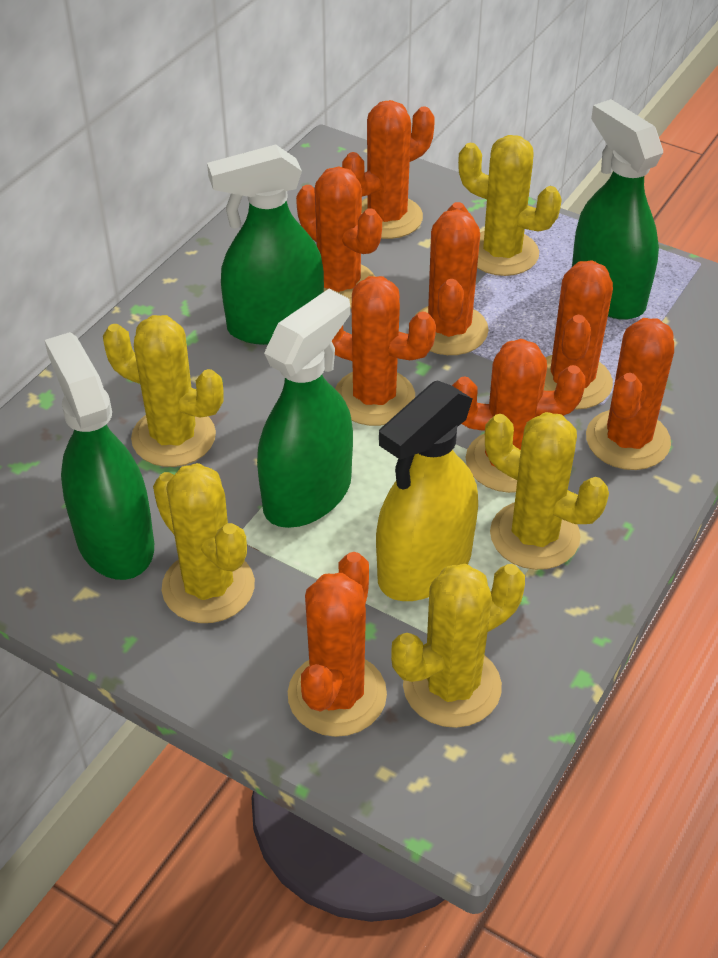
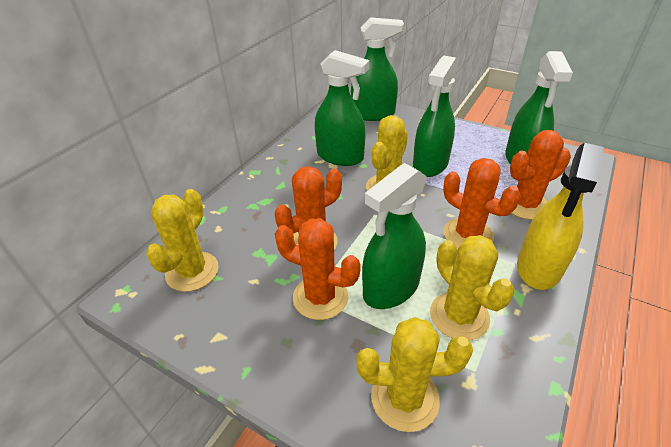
green spray bottle: [45,332,154,580] [207,144,324,345] [257,289,353,528] [572,99,663,320] = 4 -> [315,50,370,166] [351,17,404,121] [362,163,427,309] [413,56,458,177] [505,51,573,165] = 5
orange cactus: [288,552,387,737] [296,166,382,309] [332,276,436,426] [342,100,435,239] [416,202,489,355] [452,339,585,493] [544,260,613,410] [586,318,674,470] = 8 -> [275,166,342,250] [275,218,361,320] [443,158,521,249] [510,130,571,220] = 4
yellow cactus: [103,315,224,467] [153,463,255,623] [391,564,525,728] [458,135,562,276] [485,412,609,570] = 5 -> [146,189,219,292] [357,317,473,432] [366,115,408,191] [430,235,515,340] = 4

